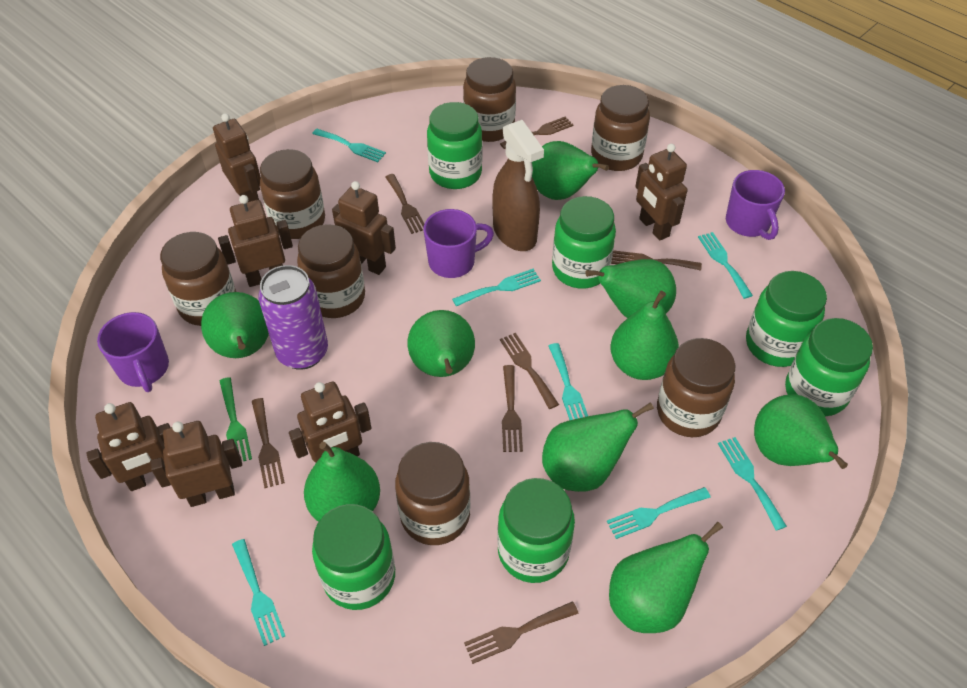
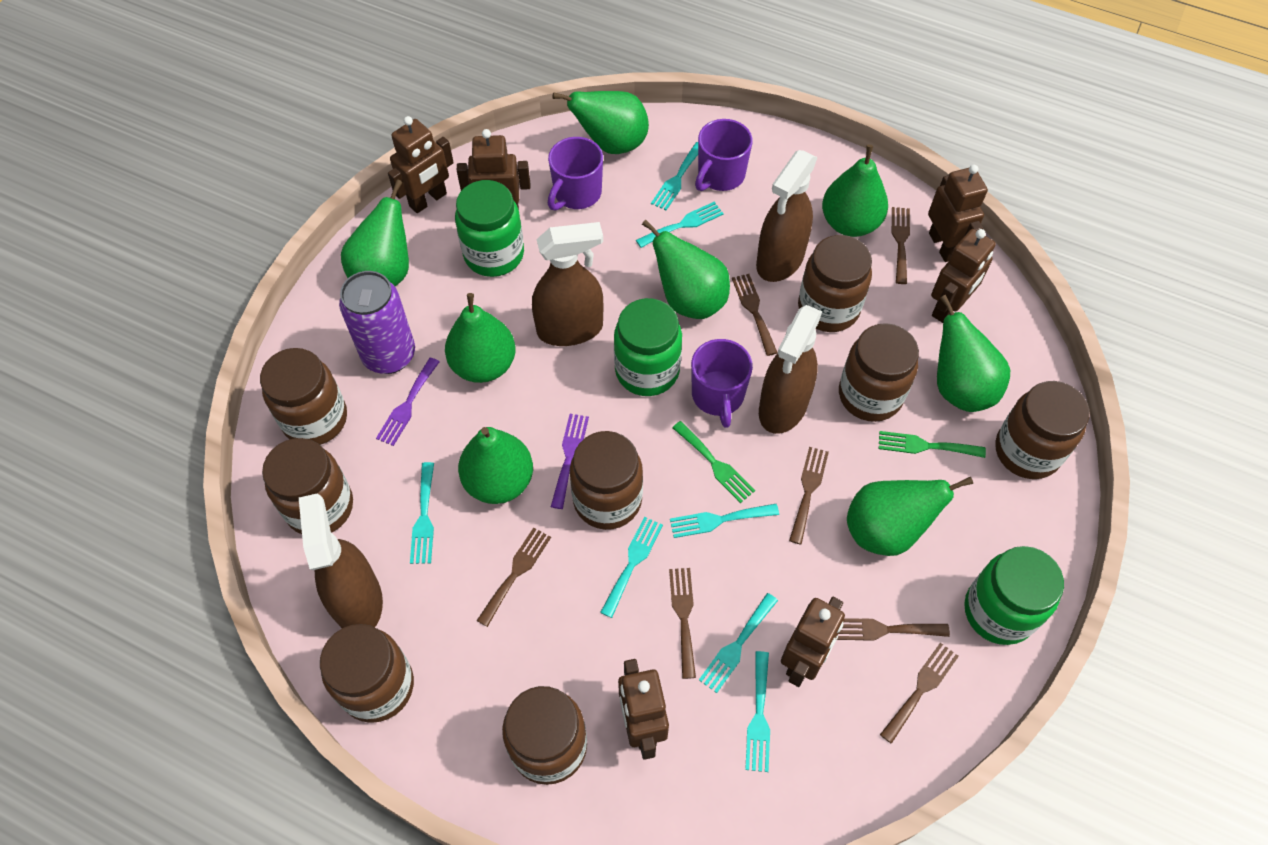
brown jar: [160,232,236,326] [260,149,325,239] [297,224,365,318] [395,442,470,545] [463,57,516,142] [591,85,650,171] [657,338,735,437] = 7 -> [260,348,347,445] [262,438,353,534] [320,624,414,723] [502,686,587,785] [570,431,643,530] [798,235,872,332] [839,323,919,422] [995,381,1090,479] = 8
brown robot: [86,402,171,491] [150,421,242,507] [213,113,261,202] [218,195,293,287] [289,382,372,462] [332,181,396,275] [635,144,688,241] = 7 -> [388,116,454,213] [457,129,530,210] [618,659,669,760] [781,597,845,687] [928,165,988,262] [931,229,996,323] = 6
brown spray bottle: [492,120,544,251] = 1 -> [299,493,383,628] [532,222,604,346] [756,150,818,282] [759,305,822,434] = 4
green fork: [220,377,252,461] = 1 -> [672,421,755,503] [879,431,986,458] = 2
green jar: [312,504,395,610] [427,102,482,189] [497,478,575,583] [552,196,616,289] [746,271,827,367] [785,318,873,416] = 6 -> [455,180,524,277] [614,298,682,396] [964,546,1064,645] = 3
green pear: [201,292,269,358] [304,442,380,522] [407,310,475,377] [532,141,609,200] [542,402,654,492] [586,259,676,318] [609,522,723,633] [610,291,679,380] [754,394,848,469] = 9 -> [341,179,409,286] [445,293,516,383] [458,427,533,504] [553,91,649,154] [642,219,730,319] [822,144,888,237] [847,477,973,556] [937,295,1010,412] = 8
purple fork: none = 0 -> [376,358,439,446] [551,414,589,509] = 2

